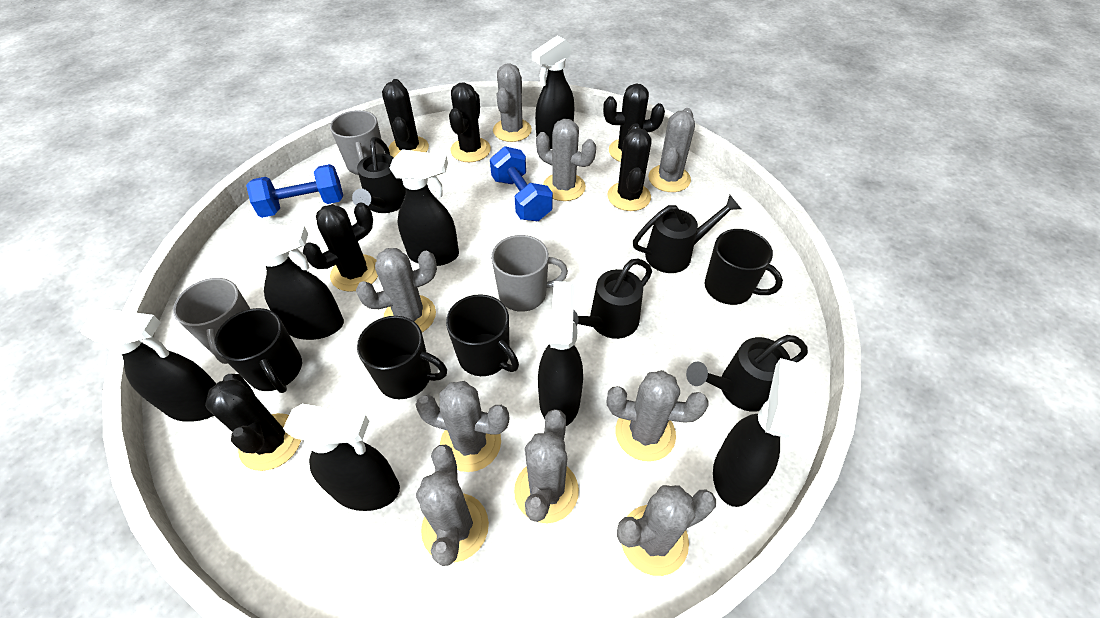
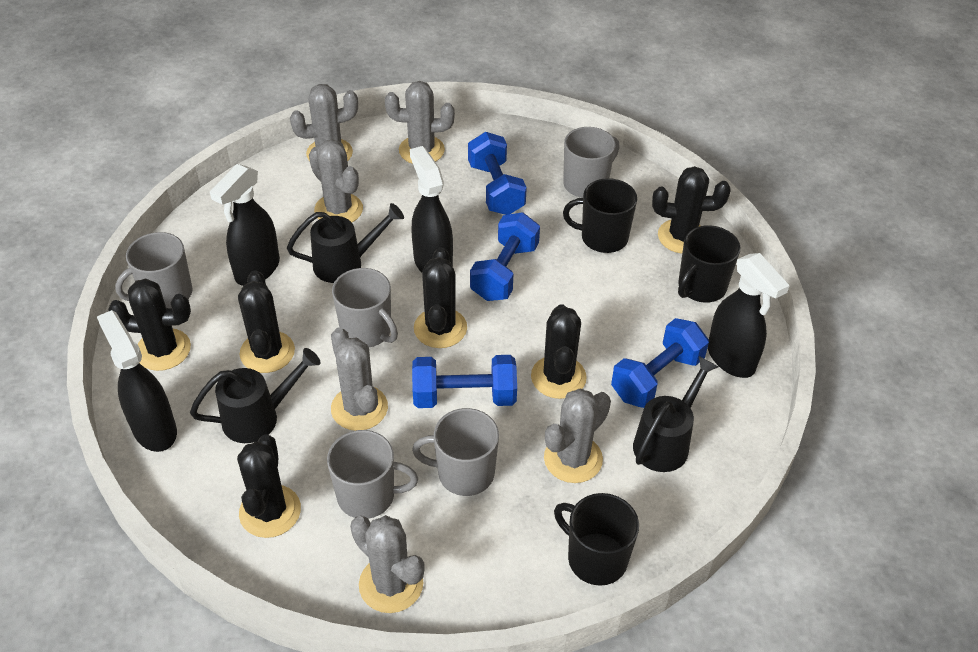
black mug: [214,308,302,393] [357,316,447,399] [446,294,519,376] [705,229,783,305] = 4 -> [554,493,639,586] [563,178,637,253] [678,225,740,303] = 3
black spray bottle: [81,308,216,422] [239,224,344,340] [283,404,400,511] [389,149,459,266] [532,36,574,149] [538,281,583,426] [713,358,803,507] = 7 -> [97,310,177,452] [210,164,280,286] [410,146,453,272] [708,253,790,378] = 4
black watering can: [352,137,406,213] [573,259,652,339] [633,195,741,273] [686,335,808,412] = 4 -> [190,348,321,443] [287,203,404,283] [633,356,718,472] = 3
blue dumbbell: [246,164,343,218] [490,146,553,221] = 2 -> [412,355,517,408] [468,132,527,215] [470,212,540,301] [611,318,709,408] = 4
grey cactus: [356,248,437,332] [415,381,509,472] [416,445,489,566] [493,63,532,142] [514,409,579,523] [536,119,596,201] [607,370,709,462] [617,485,716,576] [648,108,695,192] = 9 -> [290,84,358,161] [309,139,363,222] [331,327,388,431] [350,515,425,613] [385,81,455,164] [544,389,611,483] = 6
grey mug: [173,278,250,364] [330,110,385,175] [491,235,568,312] = 3 -> [115,232,193,308] [327,430,418,519] [332,268,398,347] [412,408,499,496] [563,127,620,198] = 5

